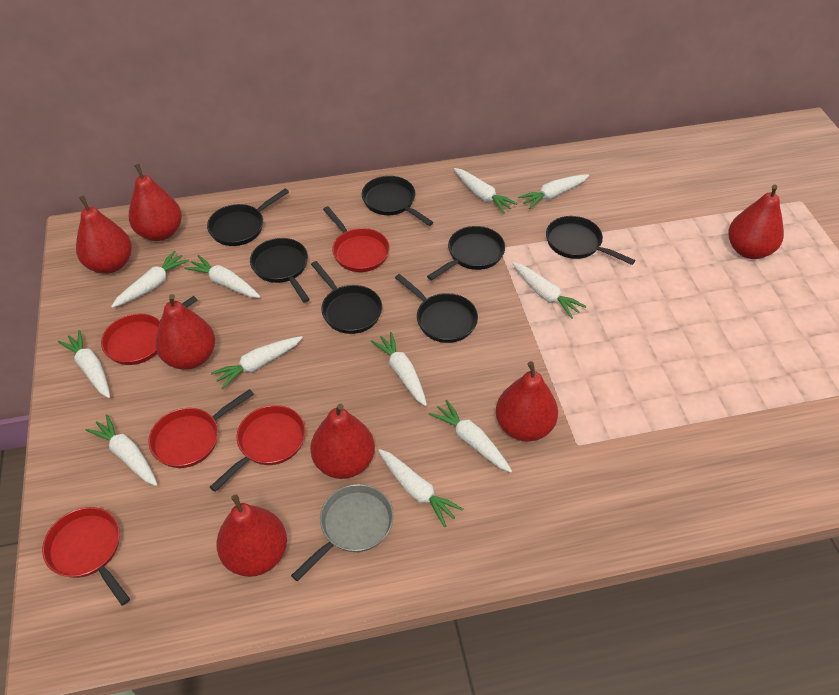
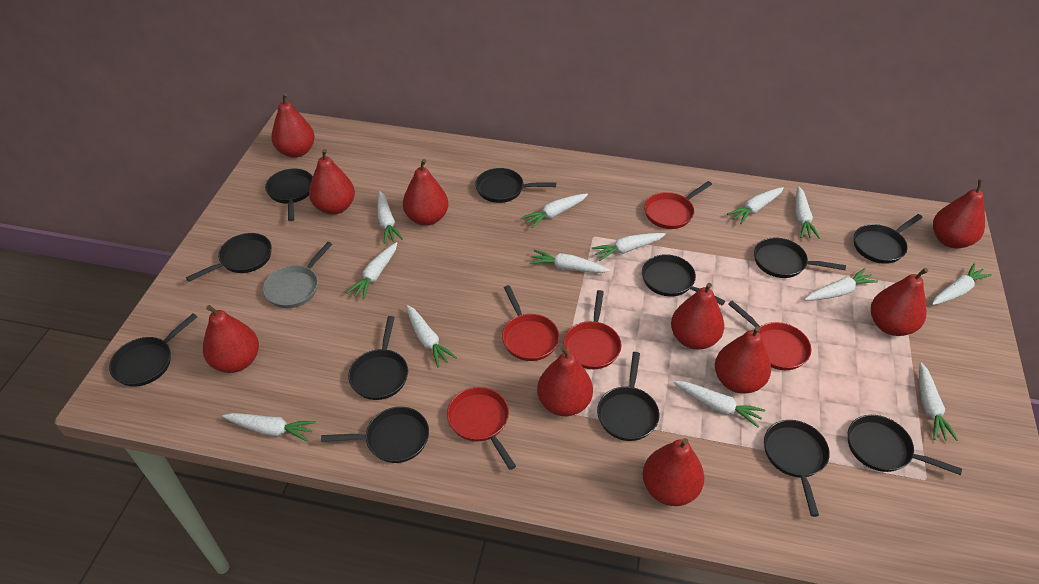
black pan: [207,188,289,246] [250,238,310,303] [311,261,382,334] [362,176,434,226] [395,274,478,343] [427,226,505,281] [546,216,636,265] = 7 -> [109,313,197,387] [186,233,272,282] [265,169,313,221] [321,407,429,463] [348,316,408,400] [475,168,556,203] [597,352,659,441] [642,254,725,305] [754,237,846,278] [764,420,830,517] [848,415,962,475] [854,214,923,264] = 12
red pear: [76,196,132,274] [129,164,182,241] [155,294,215,370] [216,494,287,577] [310,404,375,479] [496,361,558,441] [728,185,784,259] = 7 -> [203,305,259,373] [271,93,315,158] [309,149,355,214] [403,159,448,226] [537,346,593,416] [643,438,704,506] [671,283,724,350] [715,326,771,394] [871,268,928,336] [933,179,985,248] = 10
white carrot: [58,330,110,398] [86,414,158,486] [111,251,189,308] [184,255,260,298] [211,336,303,389] [371,332,427,406] [378,449,463,527] [429,399,512,473] [454,168,518,214] [512,262,587,319] [518,174,589,209] = 11 -> [222,413,316,442] [346,242,397,299] [377,191,403,244] [406,305,457,367] [522,194,588,228] [530,250,610,273] [591,233,666,261] [673,381,765,427] [727,187,784,224] [795,186,820,239] [804,268,878,300] [919,362,958,441] [932,263,992,305] = 13

